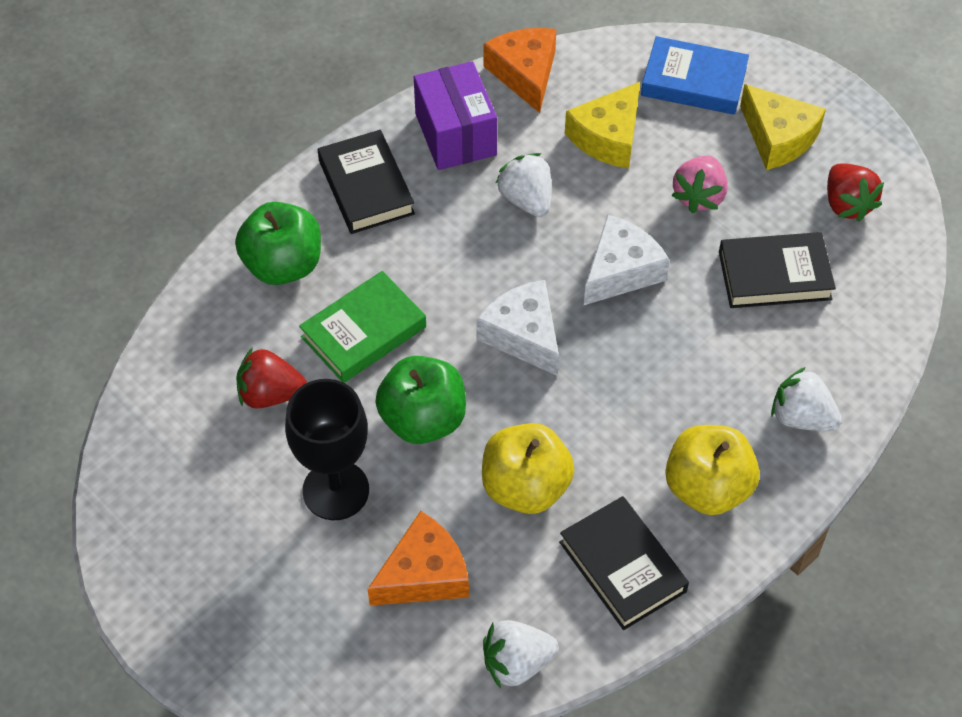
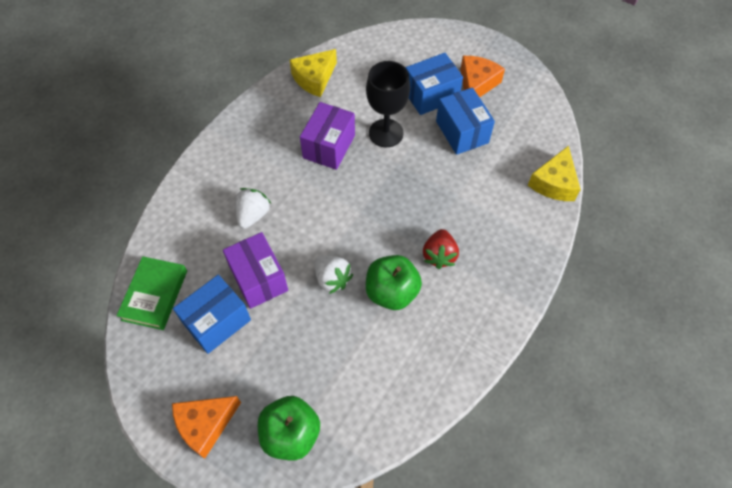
black book: [318,130,415,234] [559,496,689,630] [719,232,836,308] = 3 -> none = 0
blue book: [641,36,749,115] = 1 -> none = 0
blue box: none = 0 -> [173,275,251,354] [406,53,463,115] [436,87,495,155] = 3
pink strawberry: [671,156,728,213] = 1 -> none = 0
purple box: [414,61,497,170] = 1 -> [223,232,288,309] [300,102,355,170] = 2
red strawberry: [236,347,307,409] [827,163,884,222] = 2 -> [423,229,459,269] = 1
white cheese: [477,280,559,376] [584,215,670,305] = 2 -> none = 0
white strawberry: [483,620,559,688] [495,153,551,217] [771,367,842,431] = 3 -> [235,188,271,229] [314,256,353,294] = 2
yellow apple: [482,423,575,514] [665,425,760,515] = 2 -> none = 0

